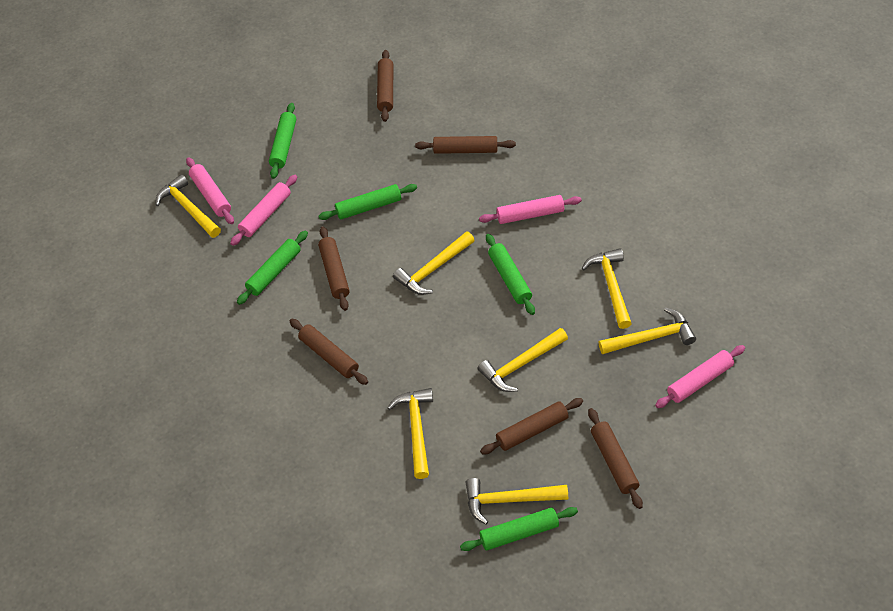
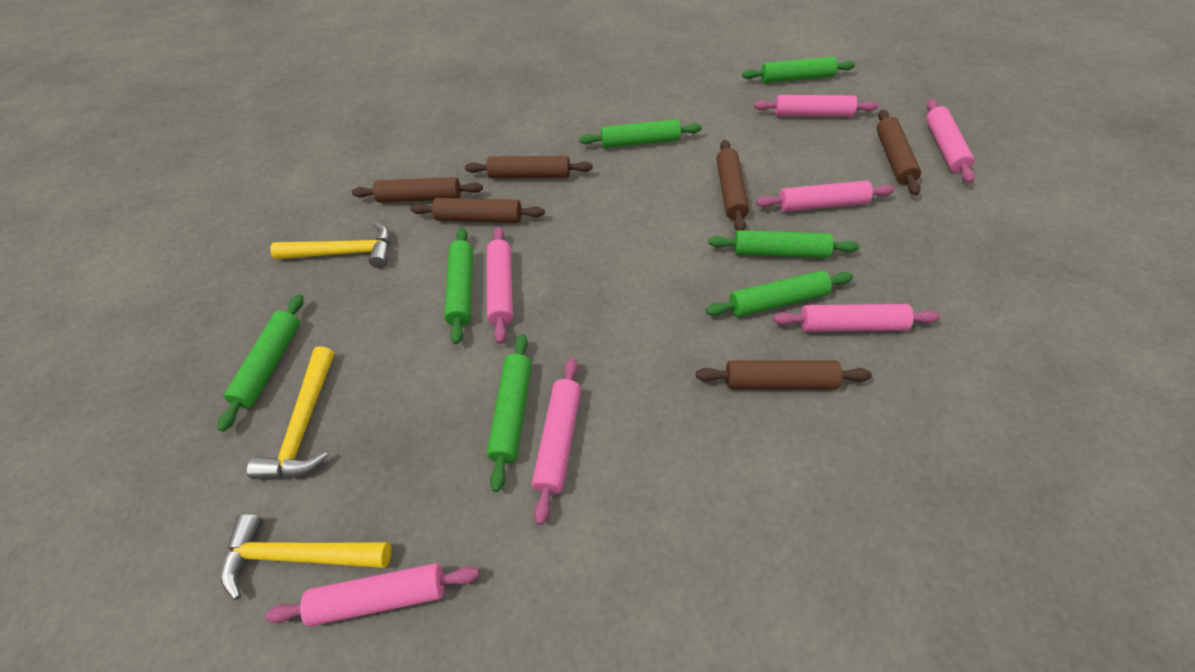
green rolling pin: [237,231,308,305] [269,103,296,179] [319,184,417,220] [460,507,578,551] [486,234,535,315] = 5 -> [218,294,304,432] [444,228,473,344] [487,334,532,492] [579,119,702,148] [706,270,853,317] [709,230,859,258] [742,57,855,83] = 7
pink rolling pin: [186,157,234,224] [230,175,297,246] [479,195,582,224] [655,345,745,408] = 4 -> [265,563,479,627] [487,227,513,344] [532,358,581,525] [754,95,878,117] [756,181,894,212] [773,304,940,332] [926,100,975,183] = 7
yellow hammer: [155,174,221,238] [388,388,433,479] [393,231,475,295] [466,478,568,525] [477,328,568,392] [582,248,632,329] [599,308,696,354] = 7 -> [221,514,391,600] [247,347,334,479] [270,222,391,268] = 3

